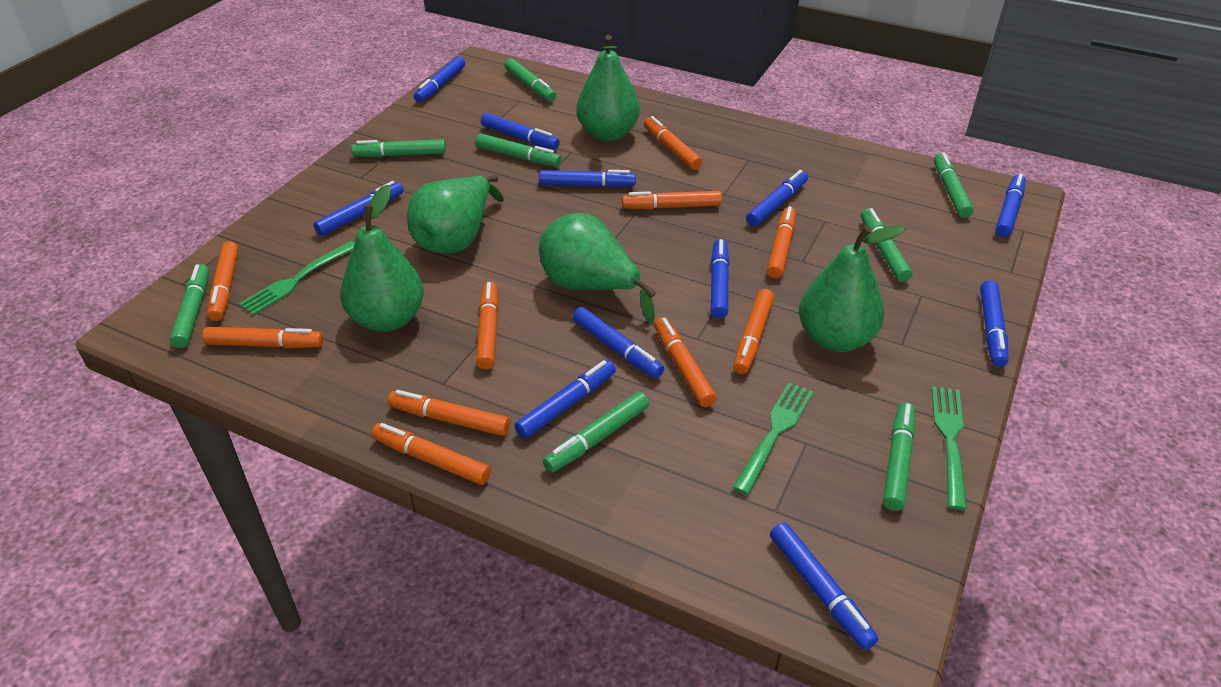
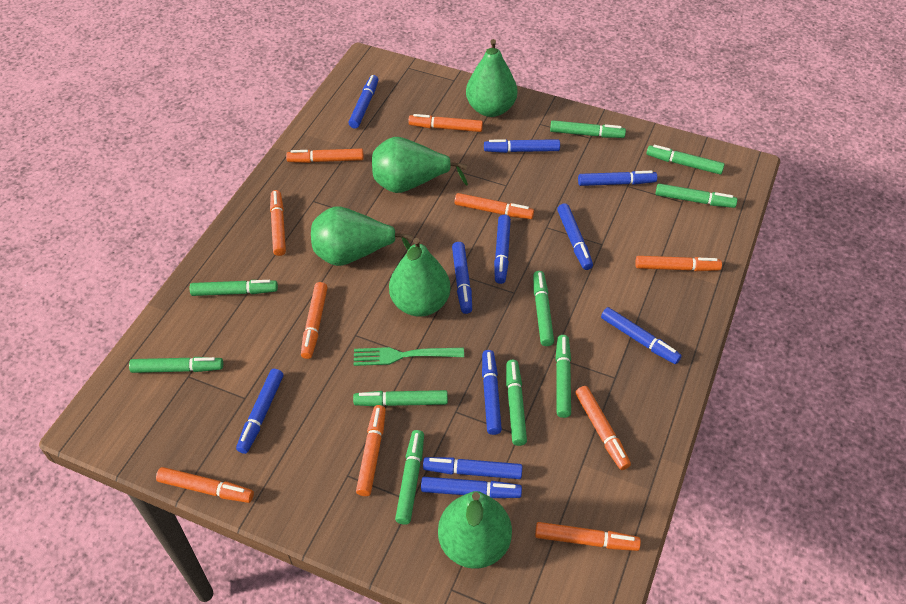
green fork: [239,241,355,315] [732,382,814,495] [932,386,967,510] = 3 -> [354,347,464,366] = 1
green marker: [169,264,209,348] [351,139,446,157] [475,133,561,167] [504,58,556,102] [543,392,649,473] [861,208,912,282] [883,402,915,511] [934,153,974,218] = 8 -> [129,357,223,373] [190,280,278,296] [353,390,448,406] [395,430,424,525] [506,360,527,446] [533,271,554,346] [550,120,626,138] [556,335,571,418] [646,145,725,174] [655,183,737,208] = 10

